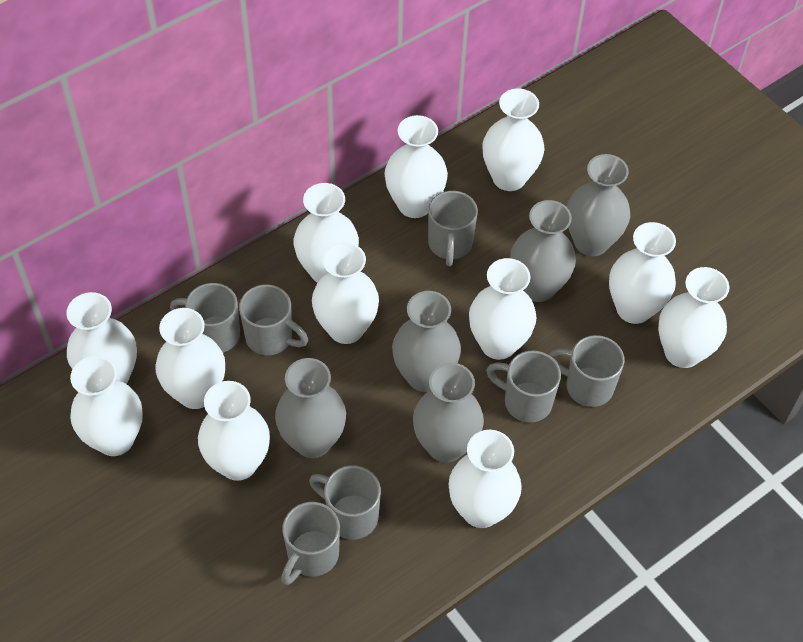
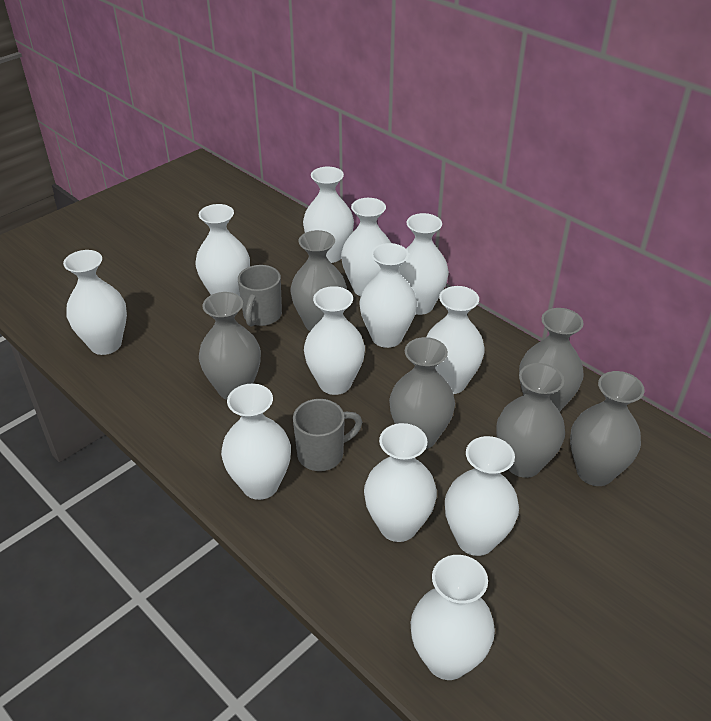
grey mug: [170,283,240,353] [239,284,308,355] [281,502,340,585] [309,465,381,540] [428,191,478,266] [486,351,561,423] [549,335,624,407] = 7 -> [238,265,282,327] [293,399,362,471] = 2
grey vase: [275,358,346,458] [392,291,461,392] [413,363,484,463] [510,200,576,302] [567,154,630,256] = 5 -> [199,292,261,400] [290,230,347,331] [389,337,455,449] [497,363,565,478] [519,308,584,412] [570,371,645,486] = 6

